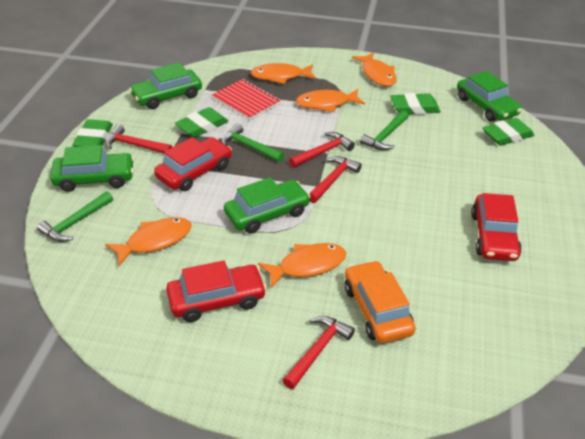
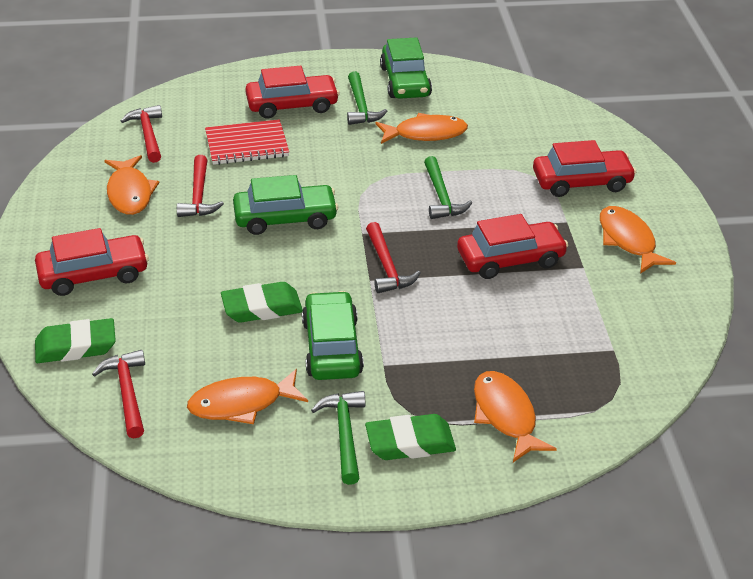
green car: [50,145,134,192] [129,63,202,109] [224,177,310,234] [457,71,522,122] = 4 -> [233,175,338,235] [302,291,364,380] [380,37,432,99] = 3
green eraser: [73,119,113,147] [175,107,228,137] [390,93,441,115] [483,118,534,146] = 4 -> [35,318,116,363] [221,282,303,323] [365,414,456,460] = 3
orange car: [344,260,416,343] = 1 -> none = 0
red car: [154,137,232,191] [166,260,267,322] [471,193,522,261] = 3 -> [35,228,149,296] [245,66,339,119] [457,214,568,279] [533,140,636,197] = 4

